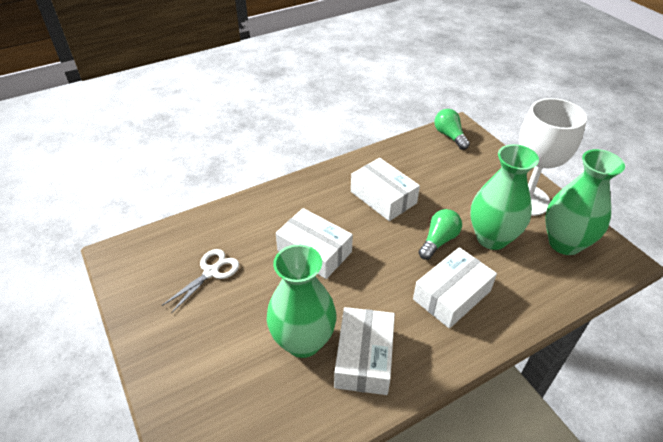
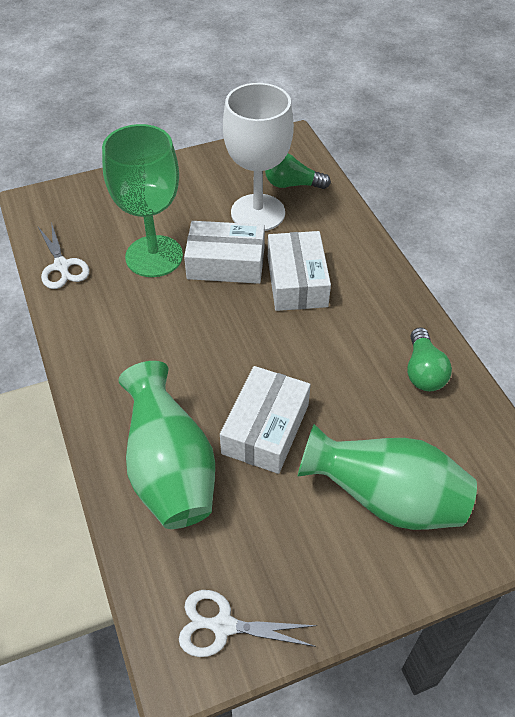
green goblet: none = 0 -> [102,124,183,277] = 1
green vase: [267,244,337,358] [471,144,539,250] [545,149,625,255] = 3 -> [118,361,215,529] [297,424,477,530] = 2
white box: [276,208,353,279] [334,307,395,395] [351,158,420,221] [413,247,497,328] = 4 -> [184,221,265,284] [220,366,311,474] [268,231,331,311] = 3
white scissors: [162,249,239,313] = 1 -> [38,222,90,289] [179,590,317,657] = 2

